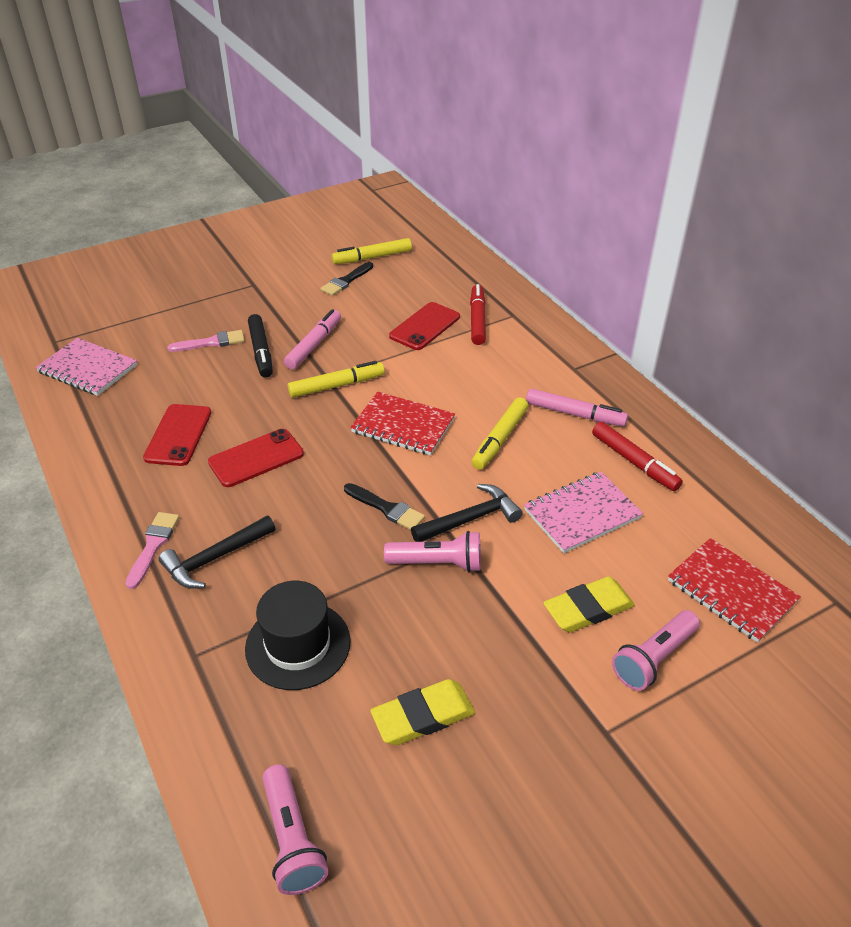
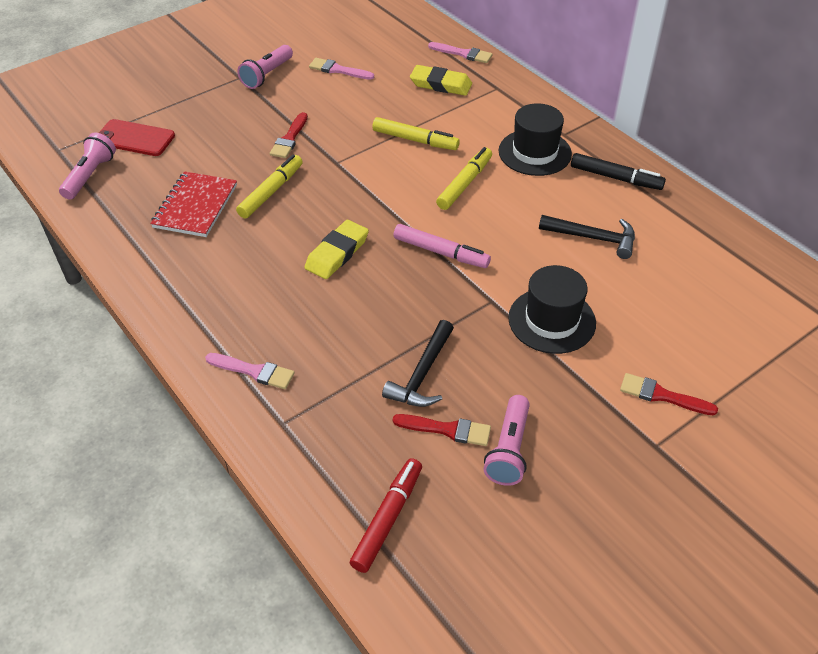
black brush: [320,262,373,296] [344,483,425,530] = 2 -> none = 0
black hat: [245,581,351,690] = 1 -> [498,103,572,176] [508,265,596,354] = 2
pink brush: [125,512,180,589] [167,330,245,352] = 2 -> [205,353,295,389] [309,58,374,80] [428,42,493,63] = 3
pink marker: [284,309,341,369] [526,389,628,427] = 2 -> [393,224,491,268] = 1
pink notebook: [35,338,137,396] [524,472,643,553] = 2 -> none = 0
red brush: none = 0 -> [270,112,308,158] [393,414,491,446] [620,373,718,416] = 3
red marker: [470,284,486,345] [592,422,683,491] = 2 -> [350,458,422,573] = 1
red notebook: [350,392,455,455] [668,538,801,643] = 2 -> [150,171,237,237] = 1
red phone: [143,404,212,466] [208,429,304,487] [389,302,460,350] = 3 -> [99,119,175,156] = 1

